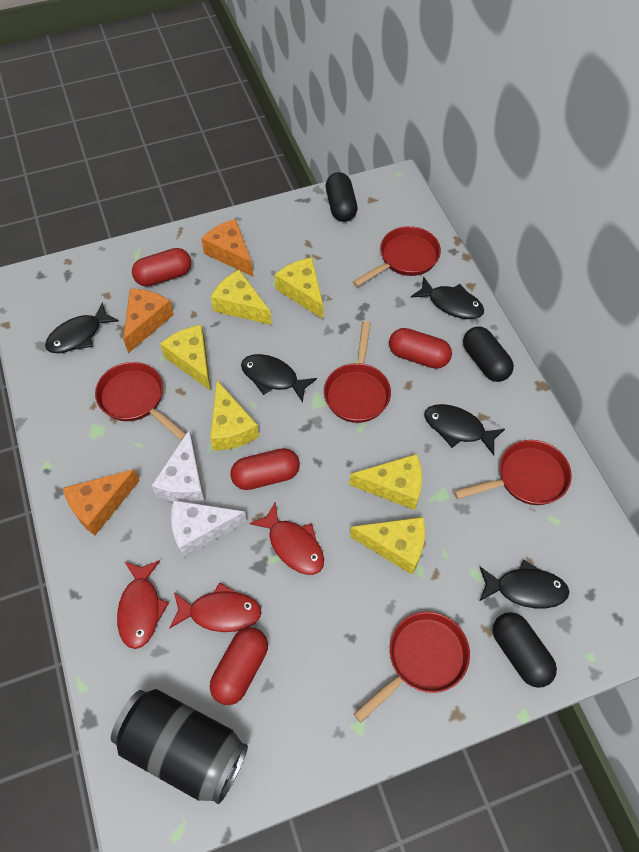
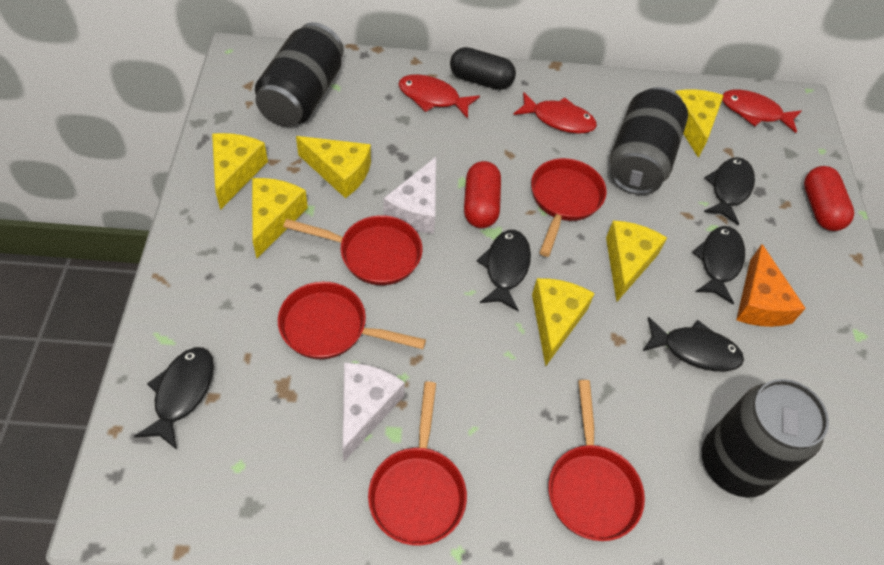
black can: [111,689,248,805] = 1 -> [255,22,344,127] [610,87,688,195] [702,379,829,498] = 3
black capsule: [326,172,358,222] [463,327,514,382] [493,612,557,688] = 3 -> [450,47,516,90] = 1
orange cheese: [63,469,140,535] [123,289,174,353] [201,219,253,276] = 3 -> [736,244,806,327] = 1
red capsule: [132,248,191,286] [210,627,268,705] [230,448,300,490] [389,328,452,369] = 4 -> [464,161,501,228] [804,166,854,231] = 2

